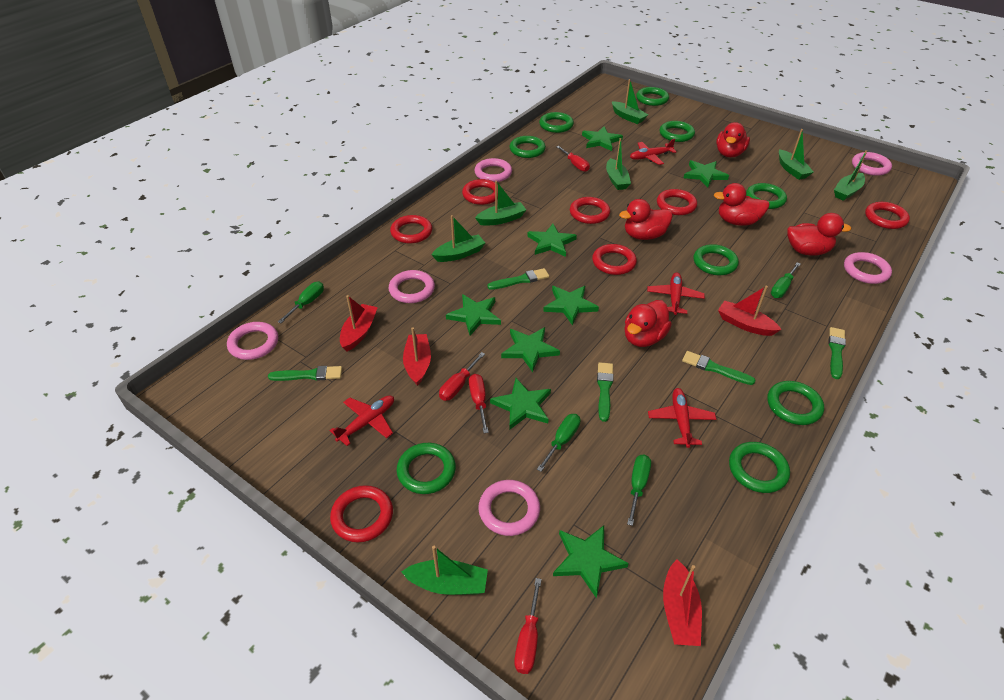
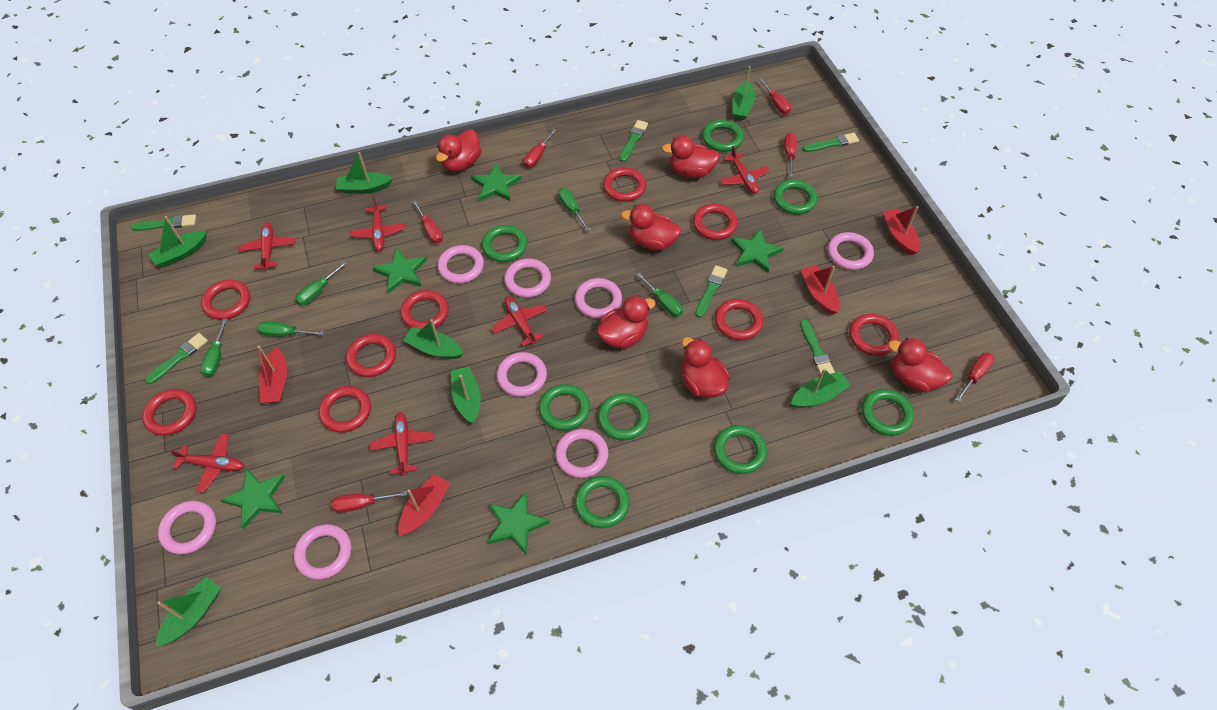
green brush: [268,366,342,381] [487,268,549,290] [597,362,614,422] [682,351,756,385] [829,327,846,379] = 5 -> [131,214,196,231] [145,333,208,384] [619,120,648,162] [695,265,727,318] [800,319,835,375] [802,133,859,152] = 6
green ring: [397,443,456,494] [510,136,546,158] [539,112,574,133] [636,87,669,106] [659,121,695,142] [694,244,739,275] [729,442,790,493] [746,183,787,209] [767,381,824,425] = 9 -> [482,225,527,262] [539,384,590,431] [575,476,630,528] [598,393,649,440] [702,120,744,152] [714,425,767,474] [773,180,818,214] [862,389,914,436] = 8
green screwdriver: [278,282,324,323] [537,414,580,472] [627,455,651,526] [771,262,800,298] = 4 -> [200,319,228,377] [257,321,324,337] [295,261,347,305] [558,188,590,231] [637,273,683,317] = 5
green star: [446,294,501,336] [490,378,551,429] [501,327,560,372] [527,224,577,257] [543,286,599,325] [553,525,629,598] [582,126,623,151] [684,160,729,188] = 8 -> [221,468,285,530] [373,248,427,294] [471,163,521,202] [487,492,550,554] [731,229,784,273] = 5
pink ring: [227,322,278,360] [388,270,435,303] [474,158,512,182] [478,480,540,536] [844,252,892,284] [852,152,892,176] = 6 -> [158,501,216,554] [294,524,351,580] [437,245,484,284] [496,352,547,397] [504,259,551,298] [555,429,608,478] [575,278,622,318] [828,232,874,270] = 8
red duck: [619,199,673,240] [624,300,672,347] [714,183,770,226] [716,122,750,157] [787,213,851,255] = 5 -> [436,129,481,172] [597,296,656,349] [621,204,681,251] [662,135,720,178] [682,337,730,398] [888,338,952,392] = 6
red plane: [330,395,394,446] [630,139,676,165] [647,272,705,315] [648,388,716,448] = 4 -> [170,433,244,493] [238,222,295,270] [350,197,406,251] [370,412,435,476] [492,296,547,346] [720,146,770,194] = 6
red ring: [330,485,393,542] [390,215,432,244] [462,179,498,205] [570,197,610,224] [592,244,637,275] [657,189,697,215] [865,202,910,229] = 7 -> [142,389,197,436] [201,280,250,320] [319,386,371,433] [346,334,396,377] [400,290,449,329] [603,167,646,202] [693,204,738,240] [715,299,763,340] [849,314,899,356] = 9
red screwdriver: [439,352,485,401] [469,374,489,433] [514,578,542,674] [556,146,590,172] = 4 -> [331,491,407,513] [413,200,443,243] [524,128,556,168] [759,78,791,115] [784,133,797,177] [955,352,994,402] = 6

